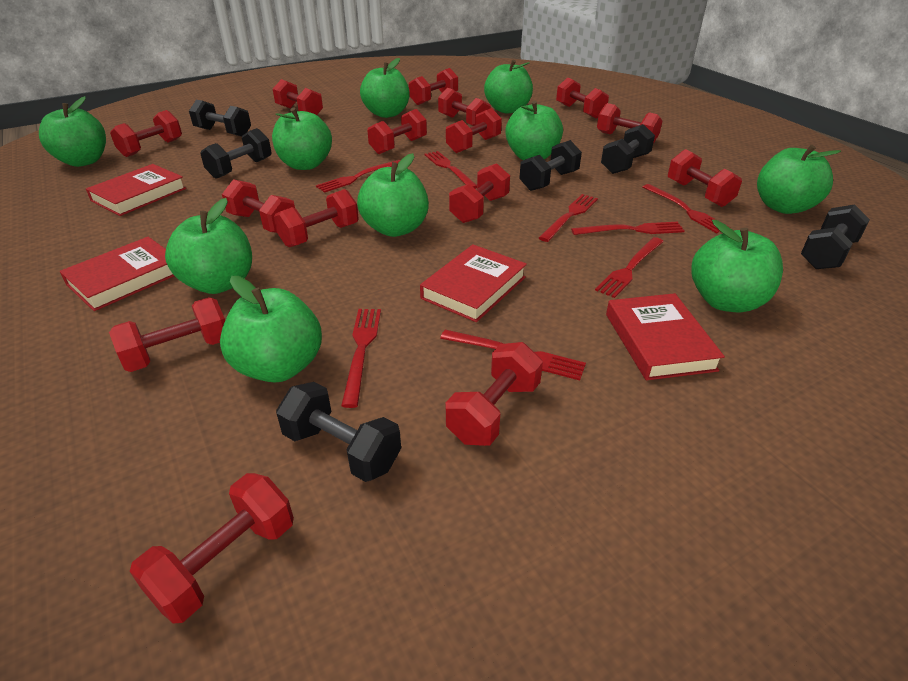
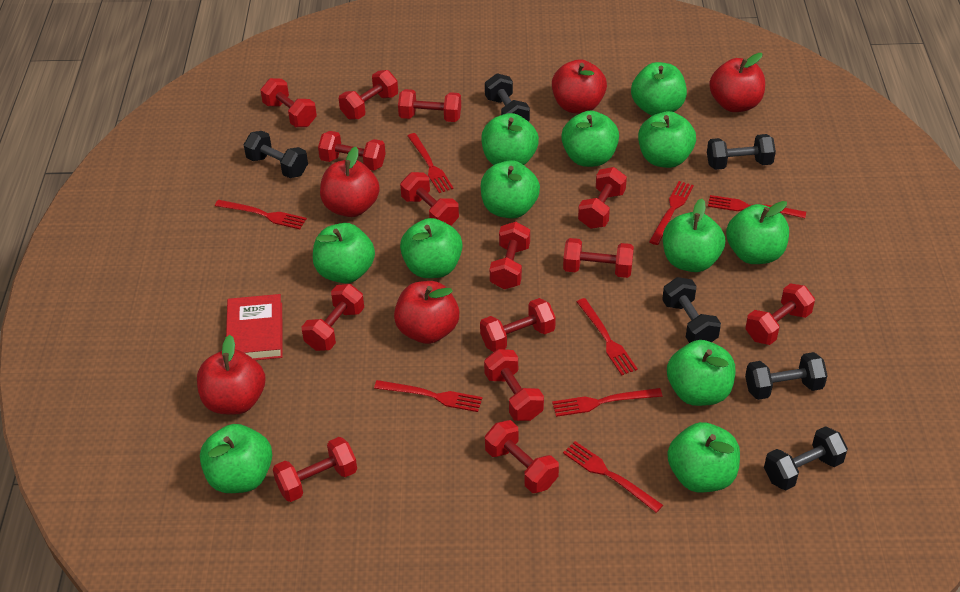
green apple: [39,96,106,167] [165,198,252,294] [220,276,322,382] [272,107,332,170] [357,153,429,237] [360,58,409,118] [484,60,533,113] [505,100,563,160] [691,220,783,312] [757,145,841,214] = 10 -> [200,424,272,493] [313,223,375,283] [400,218,463,278] [481,113,539,165] [481,160,540,218] [561,110,619,167] [631,62,687,116] [638,111,696,168] [663,199,725,272] [667,340,735,406] [667,422,740,492] [726,201,789,264] = 12
red apple: none = 0 -> [197,335,266,415] [320,147,380,217] [394,281,459,344] [552,59,607,114] [709,53,765,112] = 5
red book: [60,237,174,311] [86,164,186,216] [420,244,527,322] [606,293,725,380] = 4 -> [226,294,283,360] = 1
red dumbbell: [109,297,225,372] [110,110,182,157] [130,473,294,623] [222,179,295,233] [273,79,323,115] [274,189,359,247] [367,109,427,154] [409,68,458,105] [438,88,491,126] [446,108,502,153] [446,342,543,446] [449,163,510,223] [556,77,609,119] [597,103,663,143] [668,149,742,207] = 15 -> [260,78,317,127] [273,437,357,502] [302,284,364,351] [318,131,386,171] [339,70,398,120] [398,89,461,122] [400,172,459,226] [480,298,556,352] [484,349,544,421] [485,420,559,493] [490,222,530,289] [563,238,634,278] [578,167,627,229] [745,283,815,345] = 14

